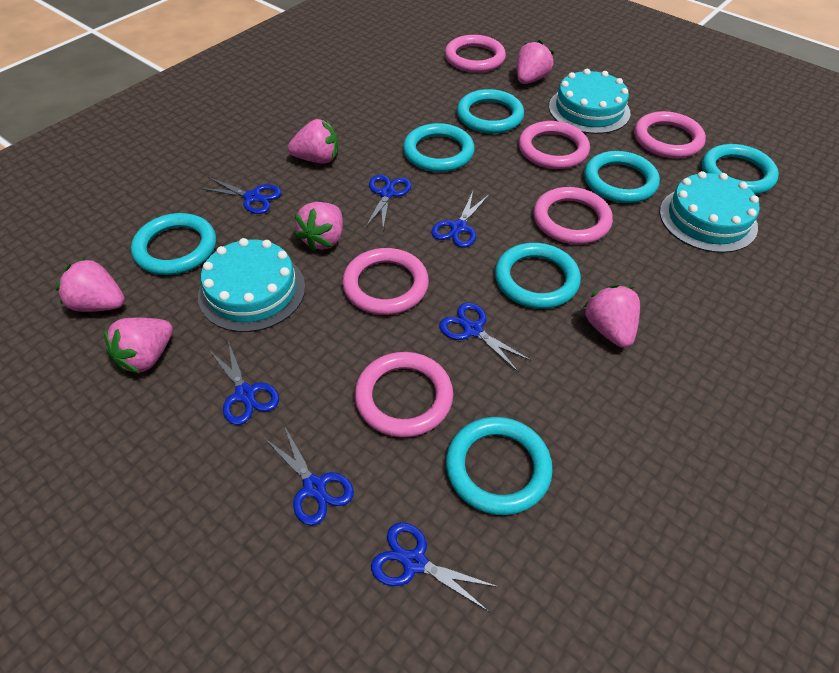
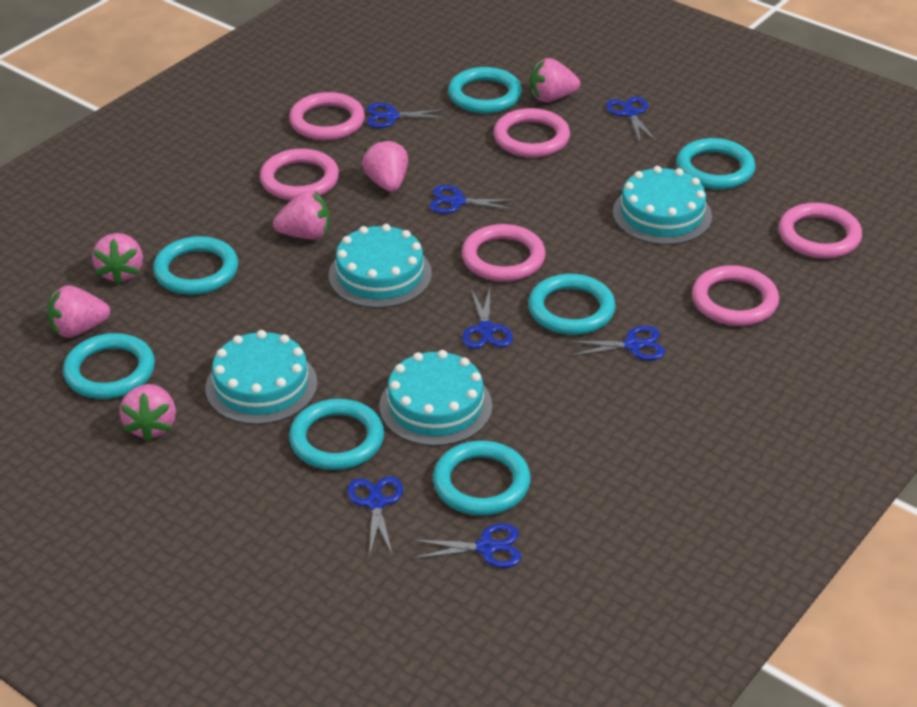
turquoise cake: [198,238,305,332] [549,69,631,134] [660,171,760,253] = 3 -> [205,330,318,425] [329,224,432,308] [379,350,492,446] [613,166,712,245] = 4

